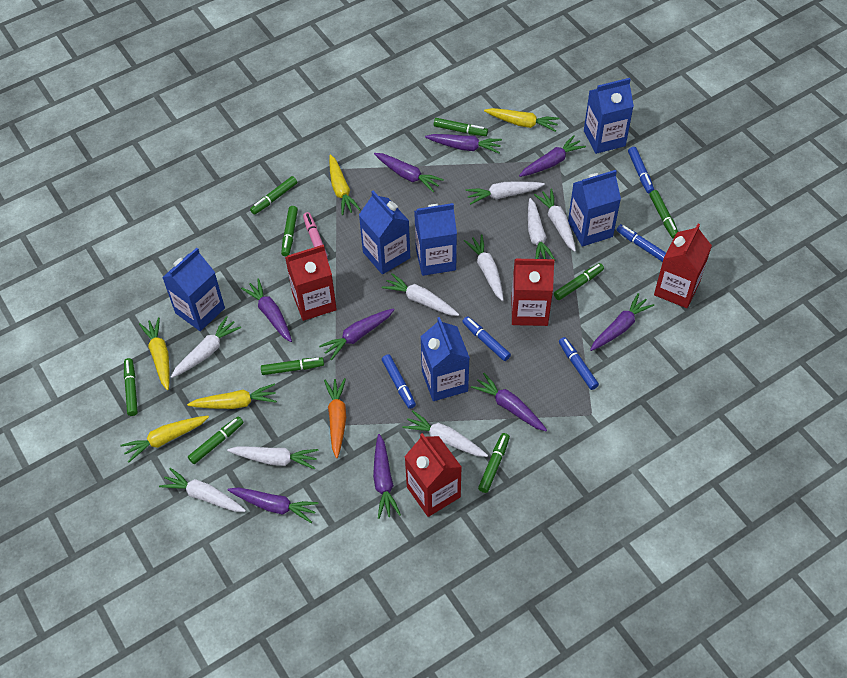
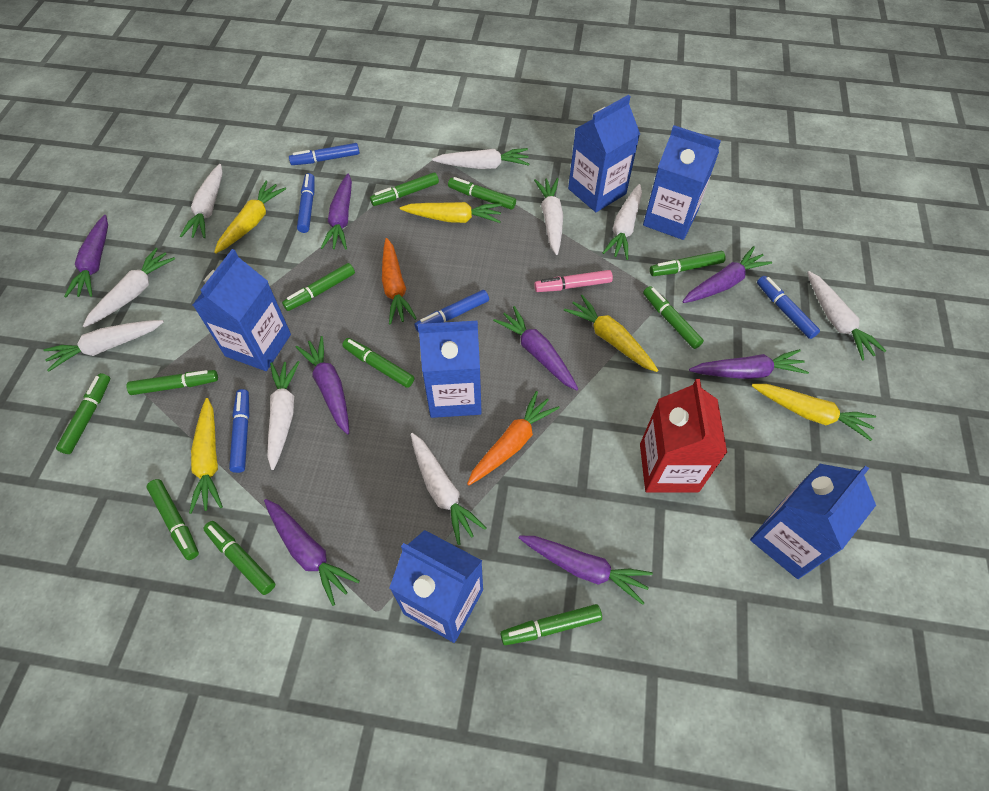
green marker: [124,358,138,416] [188,416,243,464] [250,176,297,215] [261,357,324,375] [281,206,298,256] [434,118,488,136] [478,433,510,493] [554,263,604,300] [649,190,678,239] = 9 -> [56,373,110,454] [127,370,218,395] [146,479,199,560] [203,521,276,595] [282,263,355,311] [342,338,414,388] [370,172,439,206] [448,177,516,210] [500,604,602,645] [643,286,704,349] [650,251,726,276] = 11
orange carrot: [324,378,346,458] = 1 -> [382,238,417,324] [467,391,560,485] = 2
purple carrot: [228,487,319,523] [241,278,292,342] [319,308,395,360] [373,434,401,519] [374,153,444,193] [425,134,502,153] [471,373,547,431] [519,135,586,177] [590,293,654,351] = 9 -> [64,215,108,297] [264,499,360,606] [296,336,349,434] [321,173,352,250] [493,306,578,390] [519,536,653,605] [682,246,772,303] [689,349,809,379] = 8
red carton: [285,245,337,321] [404,433,462,517] [512,259,555,326] [654,224,712,308] = 4 -> [640,379,727,493] = 1

